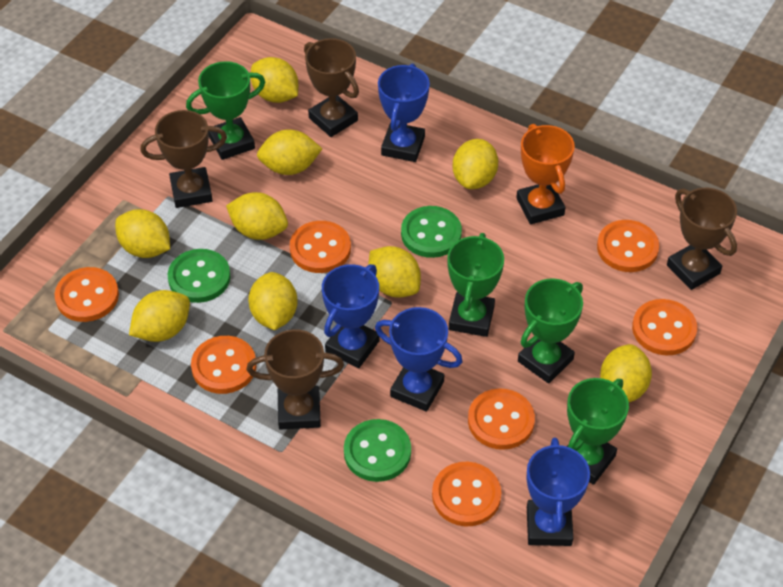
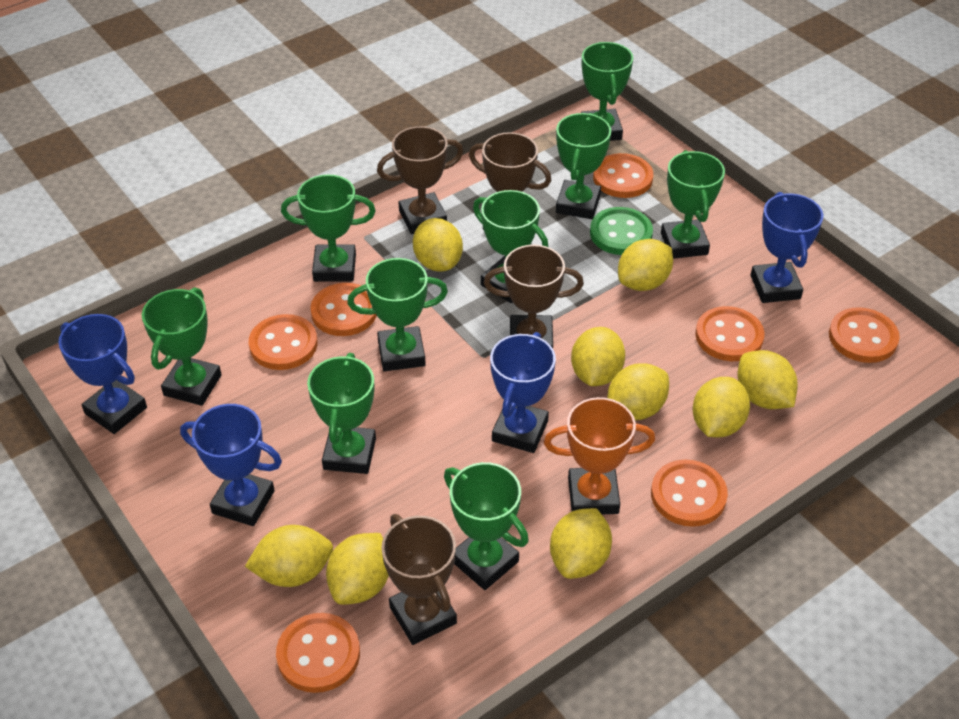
green button: [168,249,231,303] [344,419,411,482] [401,206,462,258] = 3 -> [590,207,653,255] = 1
green trophy: [186,61,265,160] [447,233,504,337] [518,279,583,383] [567,378,629,485] = 4 -> [142,287,222,406] [281,175,376,282] [307,353,376,474] [347,258,448,371] [444,462,529,590] [473,190,548,303] [556,113,611,219] [581,42,633,141] [661,150,725,259] = 9

